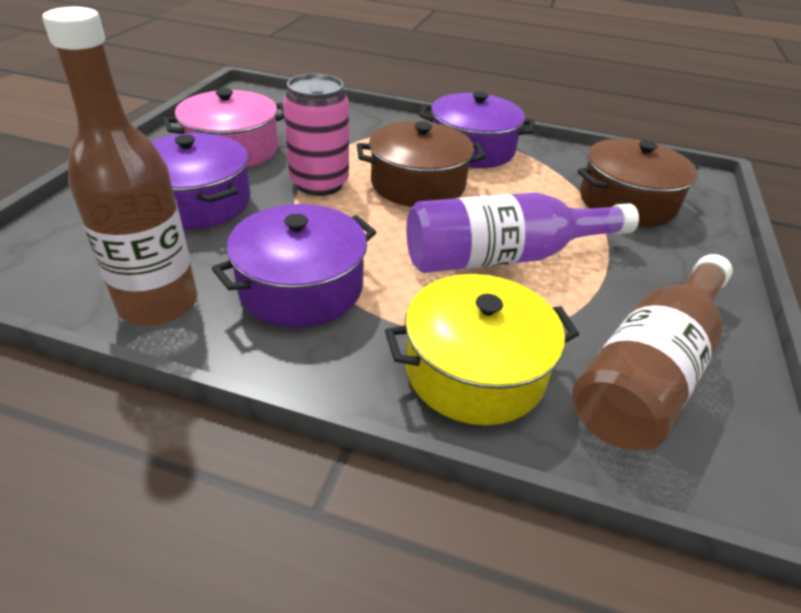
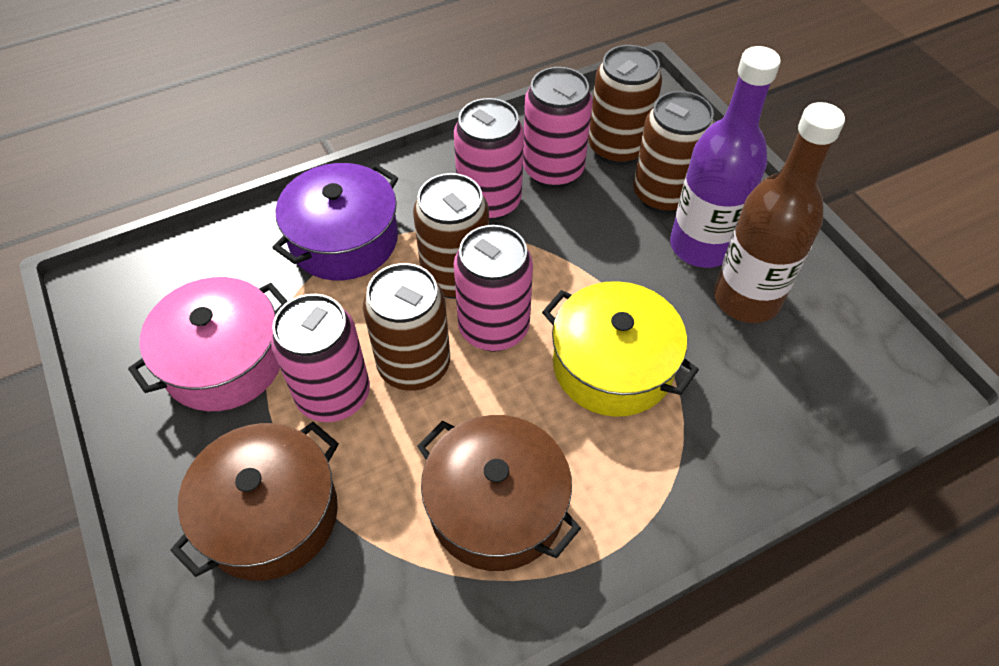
brown bottle: [42,7,198,326] [572,254,733,451] = 2 -> [714,102,845,323] = 1
brown can: none = 0 -> [363,263,450,391] [413,173,489,299] [588,45,662,165] [633,91,714,214] = 4
pink can: [283,74,349,196] = 1 -> [271,294,370,422] [454,98,524,221] [454,225,533,352] [523,67,593,188] = 4
purple pot: [151,133,250,229] [212,204,376,327] [419,91,535,168] = 3 -> [272,163,398,280] = 1

